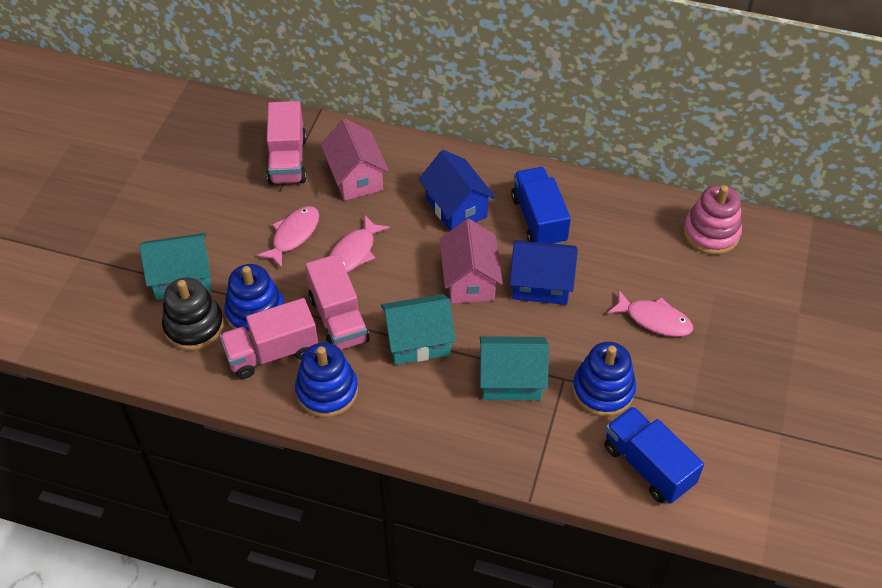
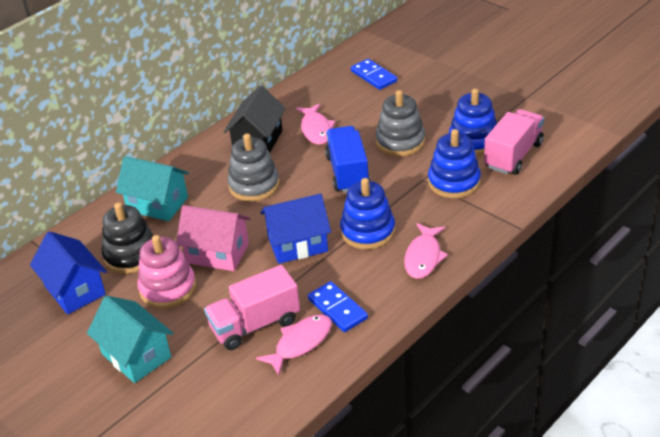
black house: none = 0 -> [224,85,286,153] = 1
blue domino: none = 0 -> [308,281,368,332] [351,59,397,90] = 2
blue truck: [511,167,571,244] [604,406,704,504] = 2 -> [325,126,370,193] = 1
grey stacking toy: none = 0 -> [227,133,280,202] [376,90,425,156] = 2
pink house: [321,118,389,201] [439,219,503,304] = 2 -> [176,205,251,271] = 1
pink truck: [220,298,318,379] [267,101,307,185] [305,254,370,350] = 3 -> [204,265,300,350] [484,109,544,175] = 2
turquoise house: [139,233,211,300] [381,294,456,365] [480,336,549,400] = 3 -> [87,296,173,383] [116,156,189,221] = 2

